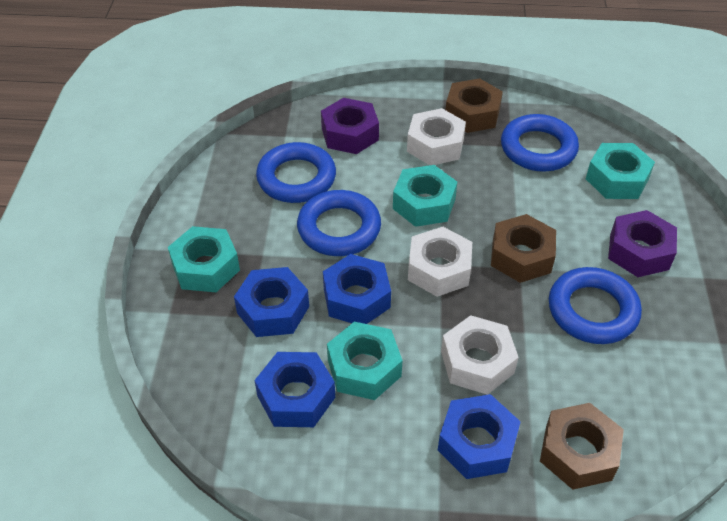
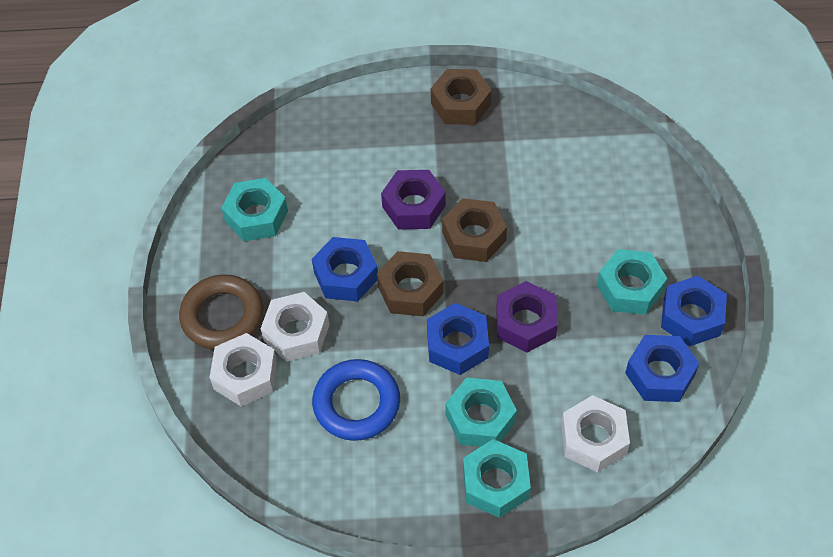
blue ring: [256,142,336,203] [297,190,381,256] [501,114,579,172] [549,267,642,344] = 4 -> [312,359,400,441] = 1
brown ring: none = 0 -> [179,274,263,350] = 1

